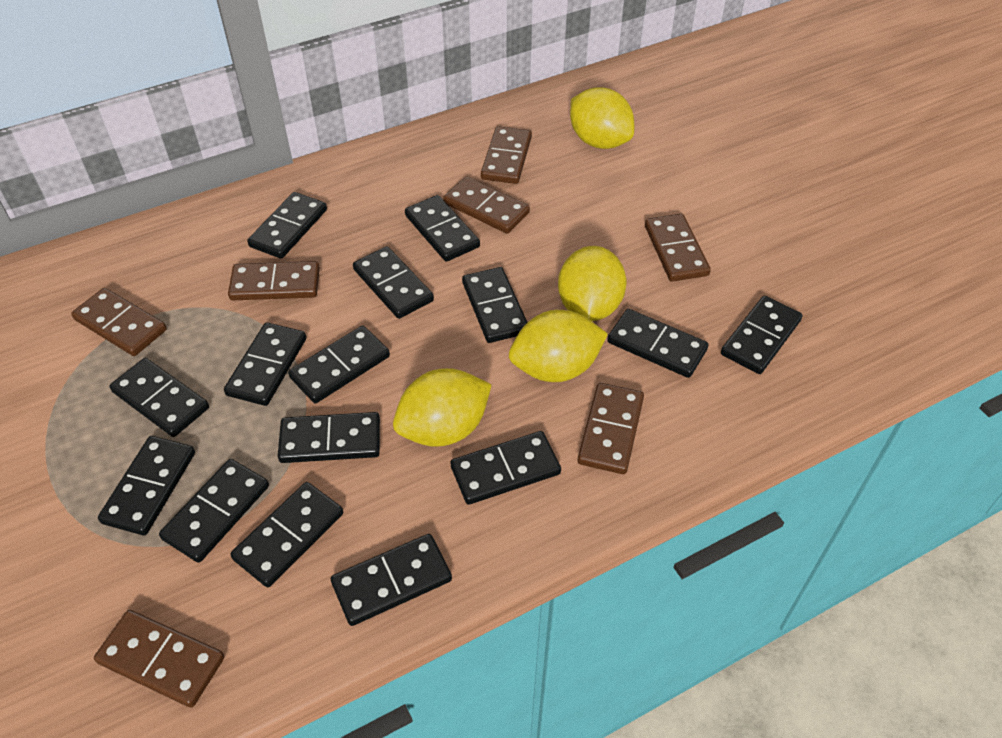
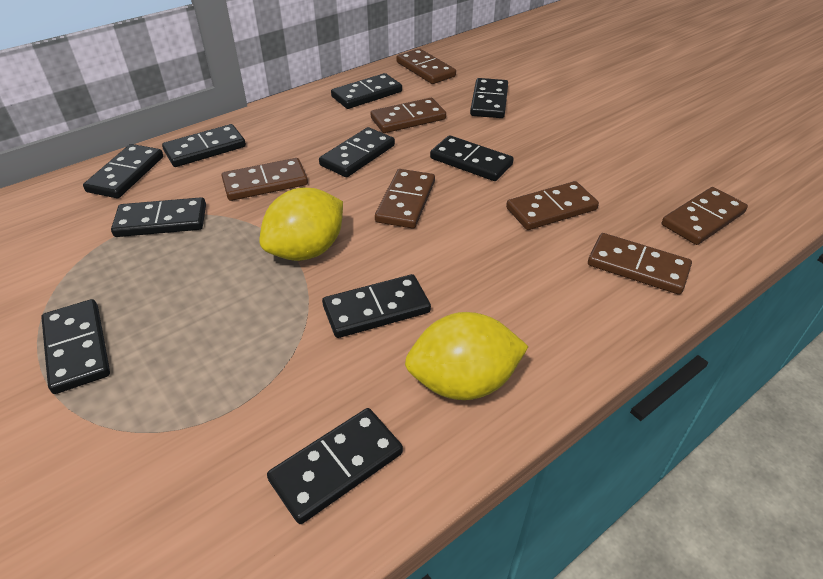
black domino: [98,436,195,535] [109,358,209,437] [159,459,269,563] [224,322,306,406] [230,482,343,588] [247,192,327,259] [278,412,380,463] [288,326,390,403] [331,534,452,626] [353,246,434,319] [405,195,480,262] [450,431,561,504] [462,267,528,343] [607,309,709,378] [721,296,802,374] = 15 -> [41,299,110,394] [83,144,163,198] [111,197,206,237] [162,124,246,167] [267,408,403,524] [319,127,395,177] [322,274,431,338] [331,73,402,109] [430,135,514,181] [470,78,508,118] = 10
yellow lemon: [393,368,492,447] [509,310,608,382] [558,246,627,321] [570,87,634,149] = 4 -> [260,188,343,261] [405,312,529,400] = 2

